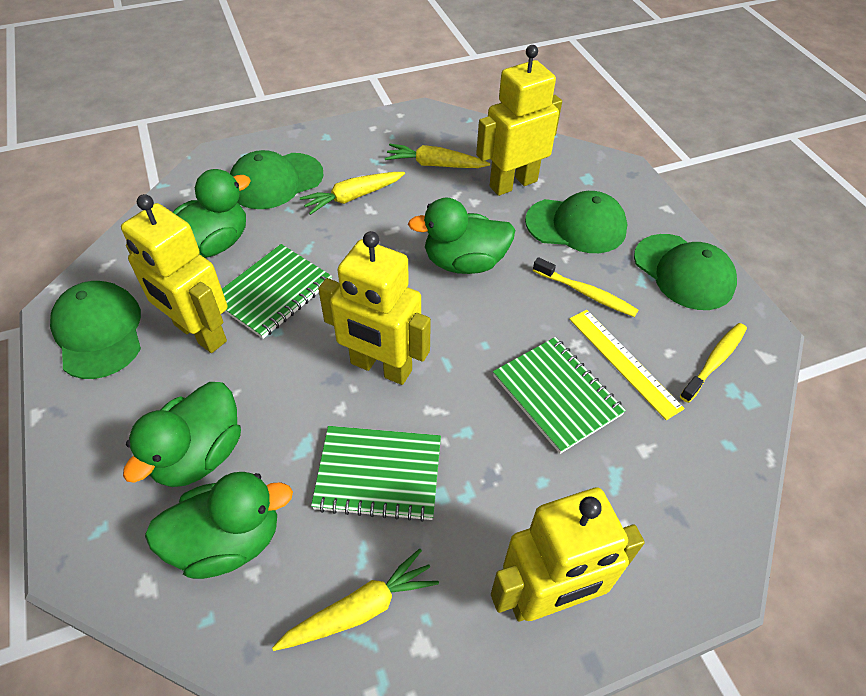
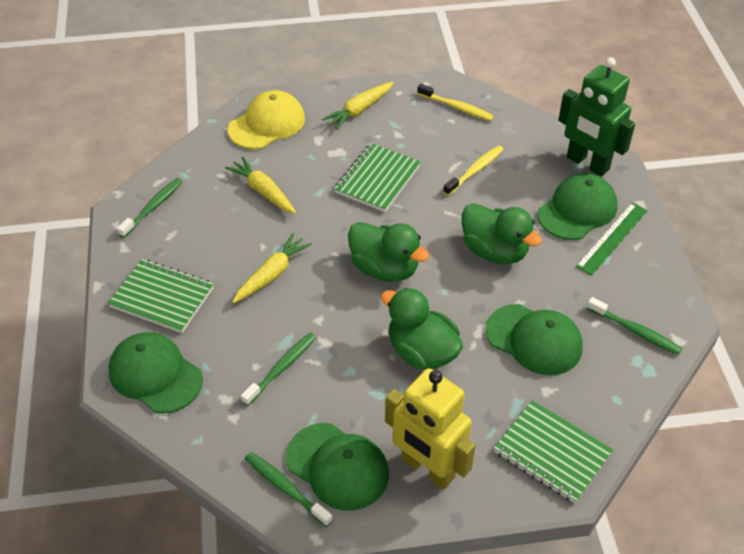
green duck: [123,382,241,487] [145,472,293,579] [173,169,251,258] [408,198,515,274] = 4 -> [348,222,430,282] [380,288,463,369] [462,203,542,264] = 3
green robot: none = 0 -> [558,57,635,176] = 1
green ruler: none = 0 -> [576,203,648,275] = 1
green toothbrush: none = 0 -> [117,178,183,238] [241,333,316,406] [245,452,333,527] [587,297,682,355] = 4
yellow cap: none = 0 -> [228,90,305,149] = 1
yellow robot: [121,194,227,353] [318,231,431,385] [476,45,562,196] [491,487,645,622] = 4 -> [385,368,475,490] = 1
yellow ruler: [569,310,685,420] = 1 -> none = 0

